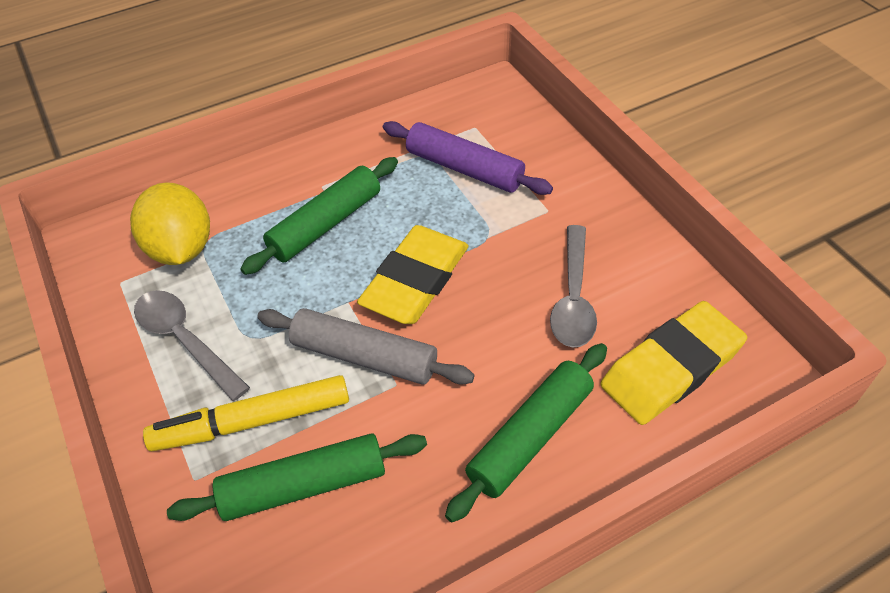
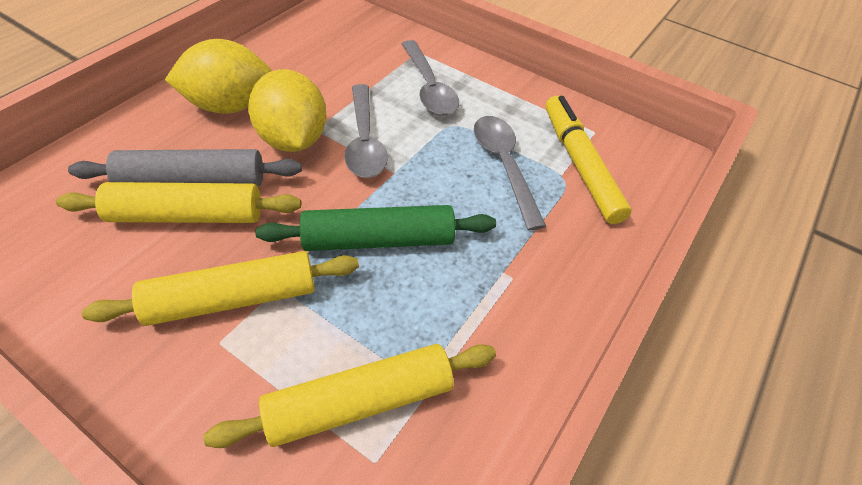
green rolling pin: [167,433,427,521] [240,157,398,275] [445,343,607,522] = 3 -> [255,205,496,251] = 1
grey spoon: [134,290,250,401] [550,225,597,348] = 2 -> [344,84,388,178] [402,40,459,116] [474,116,546,230] = 3
purple rolling pin: [383,121,553,195] = 1 -> none = 0
yellow eraser: [357,225,469,324] [601,301,747,425] = 2 -> none = 0
yellow lemon: [130,182,210,265] = 1 -> [165,39,272,114] [248,69,326,152] = 2
yellow rolling pin: none = 0 -> [56,182,301,223] [82,251,359,326] [203,344,496,448] = 3

